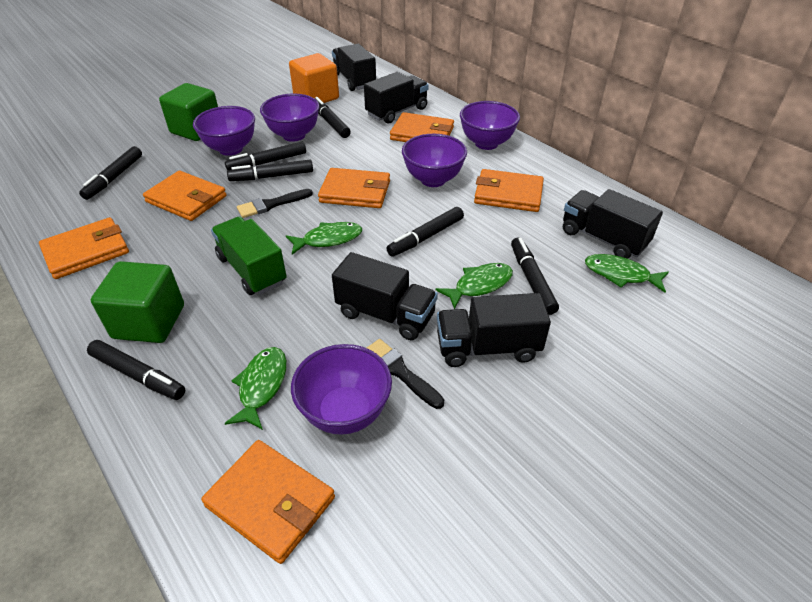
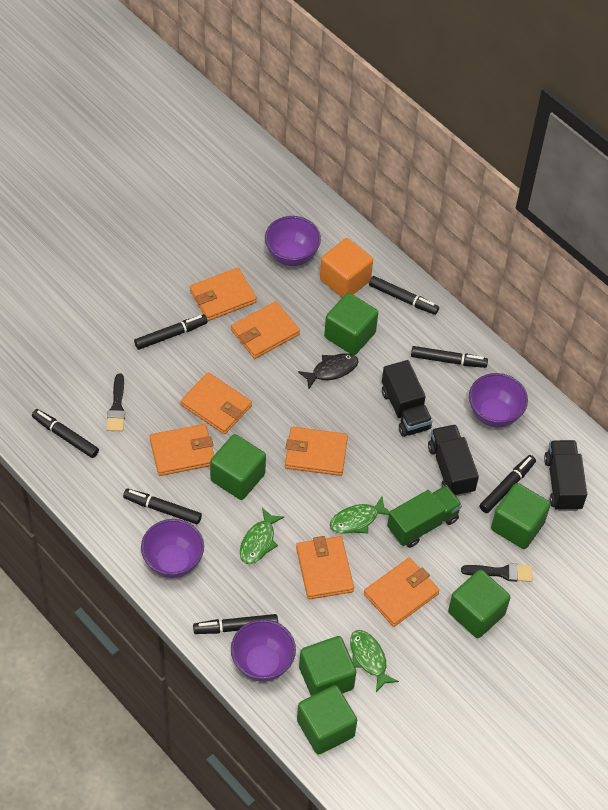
black fish: none = 0 -> [298,353,359,389] = 1
black truck: [332,44,376,91] [332,252,438,340] [364,72,428,124] [437,293,551,367] [563,189,663,259] = 5 -> [382,360,433,437] [428,424,479,497] [544,440,587,511] = 3
green cube: [91,261,184,343] [159,83,218,141] = 2 -> [210,434,266,500] [297,685,357,755] [299,636,356,696] [324,293,378,355] [448,570,511,638] [491,483,551,549] = 6
green fish: [224,347,287,430] [286,222,362,255] [436,263,513,309] [585,254,669,293] = 4 -> [240,507,284,564] [330,496,390,534] [350,630,399,692] = 3
orange wallet: [39,217,129,279] [143,171,227,221] [201,440,335,564] [318,168,390,208] [390,112,454,142] [474,169,544,212] = 6 -> [149,424,214,476] [181,372,252,434] [190,268,257,321] [231,301,300,359] [285,427,348,476] [296,536,354,599] [364,558,440,627] = 7
purple bowl: [193,106,255,156] [260,94,320,142] [291,344,392,435] [402,134,467,187] [460,101,520,150] = 5 -> [141,519,204,578] [231,619,296,682] [265,216,321,266] [469,373,528,428] = 4

